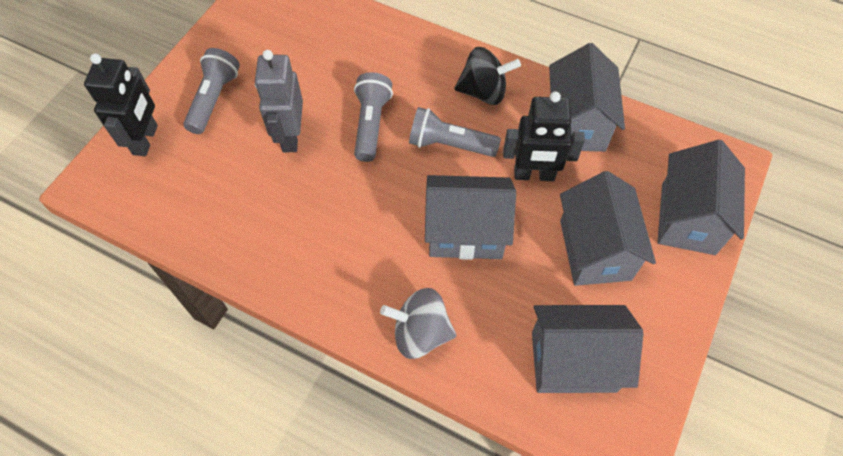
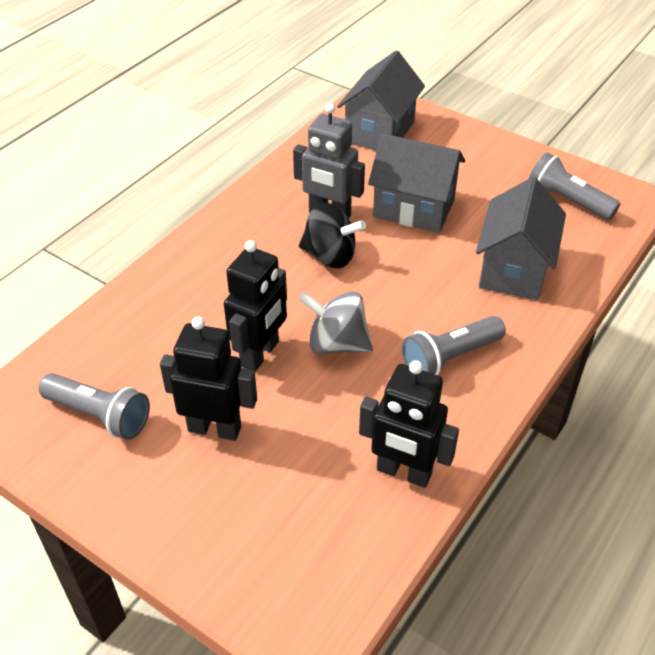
black robot: [84,53,158,156] [503,91,585,181] = 2 -> [160,317,257,441] [224,240,287,372] [359,360,459,488] = 3
grey house: [425,175,516,260] [532,305,644,393] [549,43,625,152] [560,171,656,286] [657,140,745,255] = 5 -> [337,50,425,151] [368,134,465,233] [476,177,566,300] = 3

